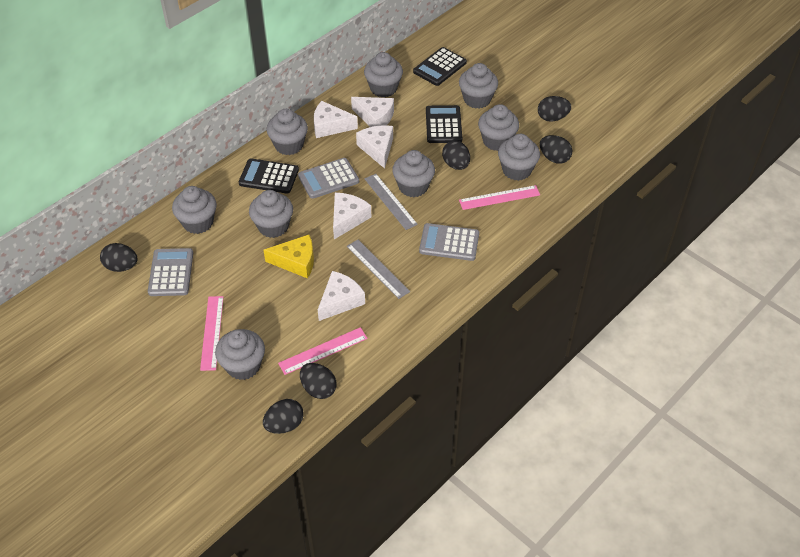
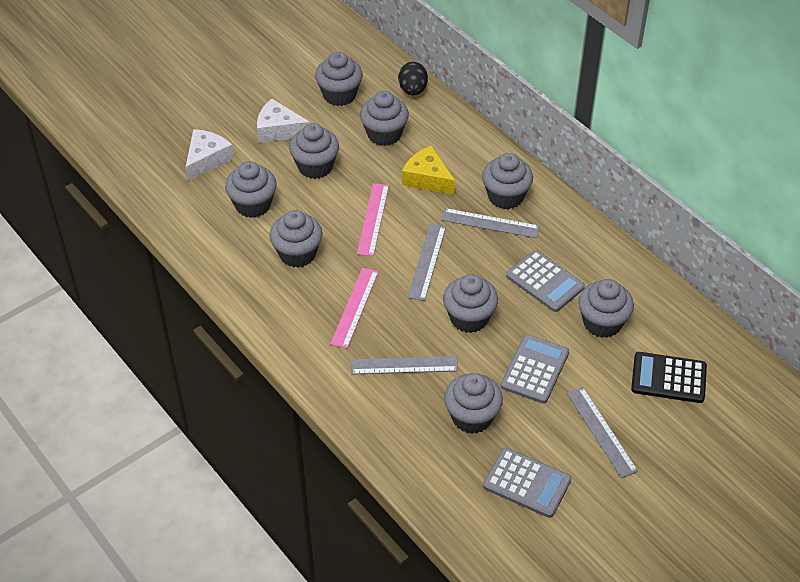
black calculator: [239,158,299,194] [413,47,467,86] [426,105,462,143] = 3 -> [631,352,707,403] = 1
black egg: [100,243,138,272] [263,399,304,434] [300,363,336,399] [442,140,470,170] [538,96,571,122] [540,135,573,164] = 6 -> [398,62,428,95] = 1
grey ruler: [347,240,410,299] [364,174,418,230] = 2 -> [351,356,458,375] [408,224,446,301] [441,208,540,238] [567,387,638,478] = 4
pink ruler: [200,296,224,371] [278,327,368,375] [459,185,540,210] = 3 -> [330,268,379,349] [357,183,389,256] = 2
white cheese: [314,101,358,138] [318,271,365,321] [333,193,371,239] [351,97,394,127] [356,125,393,169] = 5 -> [186,129,234,181] [257,99,310,143] = 2

